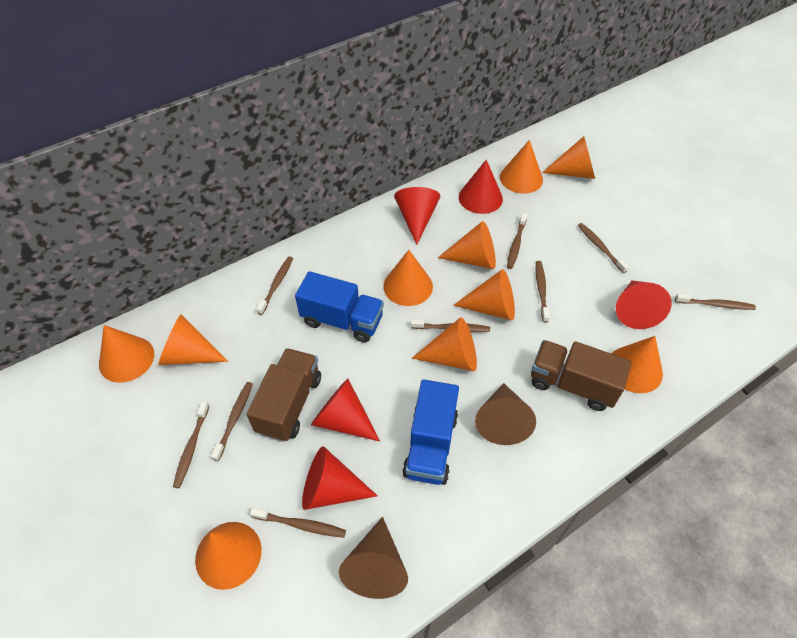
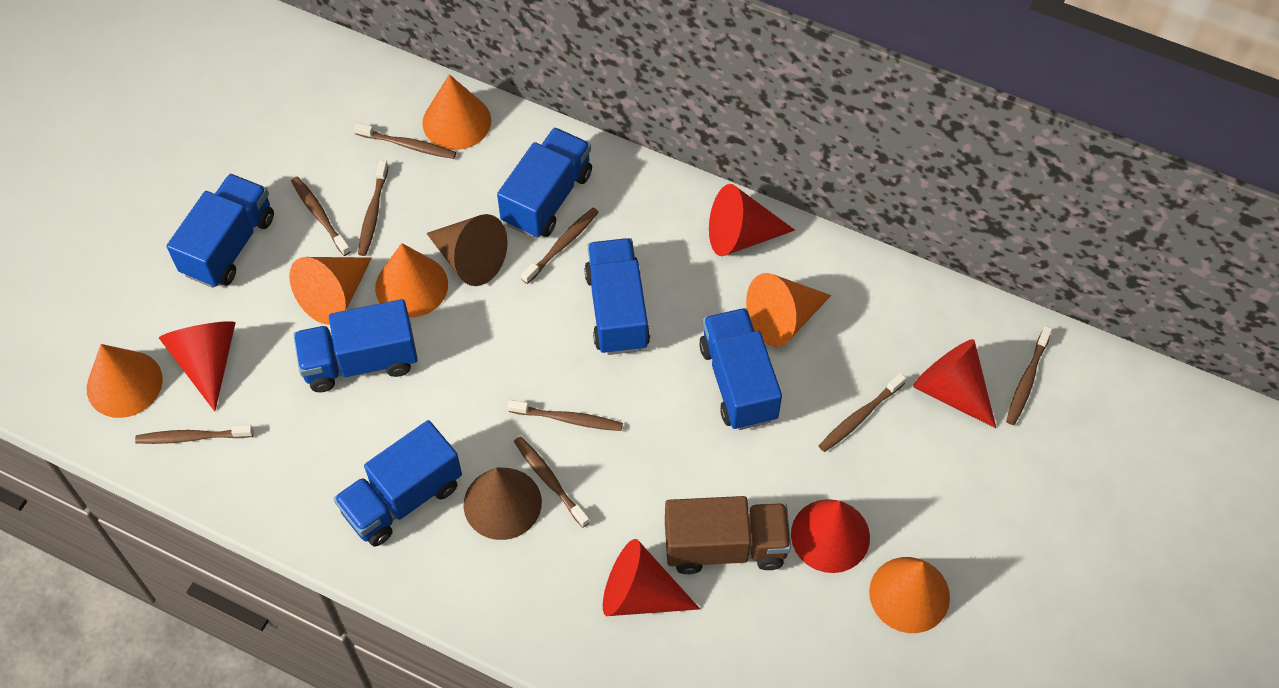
blue truck: [295,271,384,343] [402,380,459,485] = 2 -> [167,174,274,288] [293,299,418,392] [334,420,462,546] [497,127,592,238] [584,238,650,355] [699,308,782,430] = 6
brown truck: [246,348,321,442] [531,340,632,411] = 2 -> [665,496,791,574] = 1
orange cone: [99,325,154,383] [158,314,228,365] [195,522,262,590] [383,250,433,306] [412,317,477,371] [438,221,496,269] [453,269,515,321] [500,140,543,194] [542,136,595,179] [612,336,663,393] = 10 -> [87,344,163,418] [289,257,372,325] [375,243,448,318] [423,74,491,150] [746,273,831,347] [869,557,950,633] = 6

